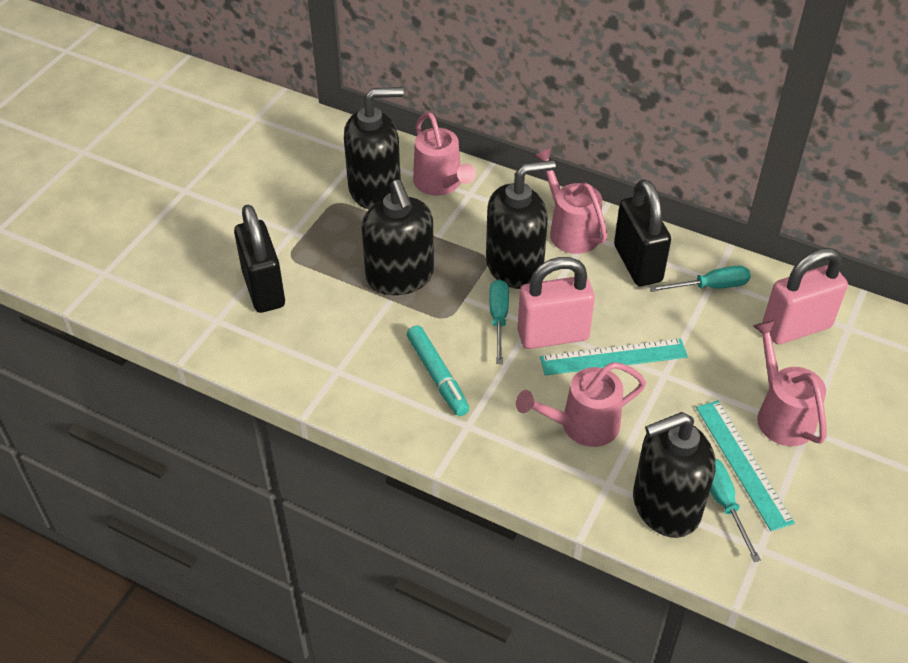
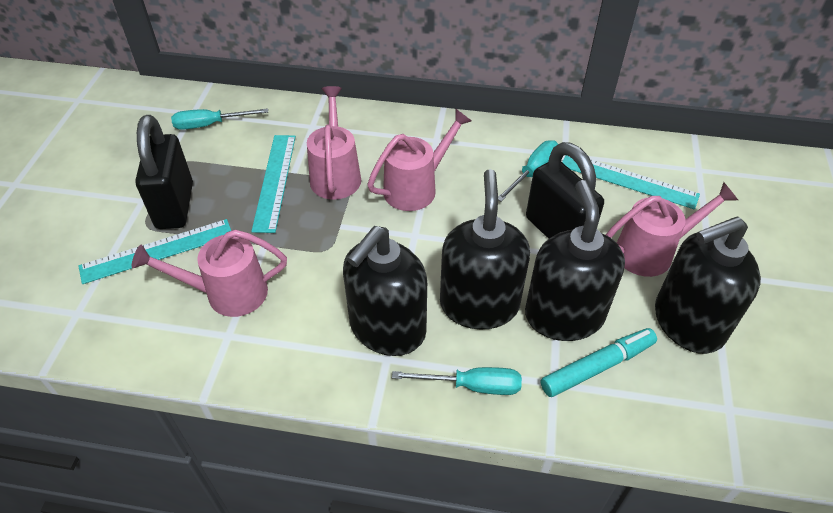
pink padlock: [517,257,595,349] [762,248,848,344] = 2 -> none = 0
turquoise ruler: [540,339,688,376] [696,400,795,531] = 2 -> [79,219,231,284] [251,135,296,233] [562,155,700,210] = 3

